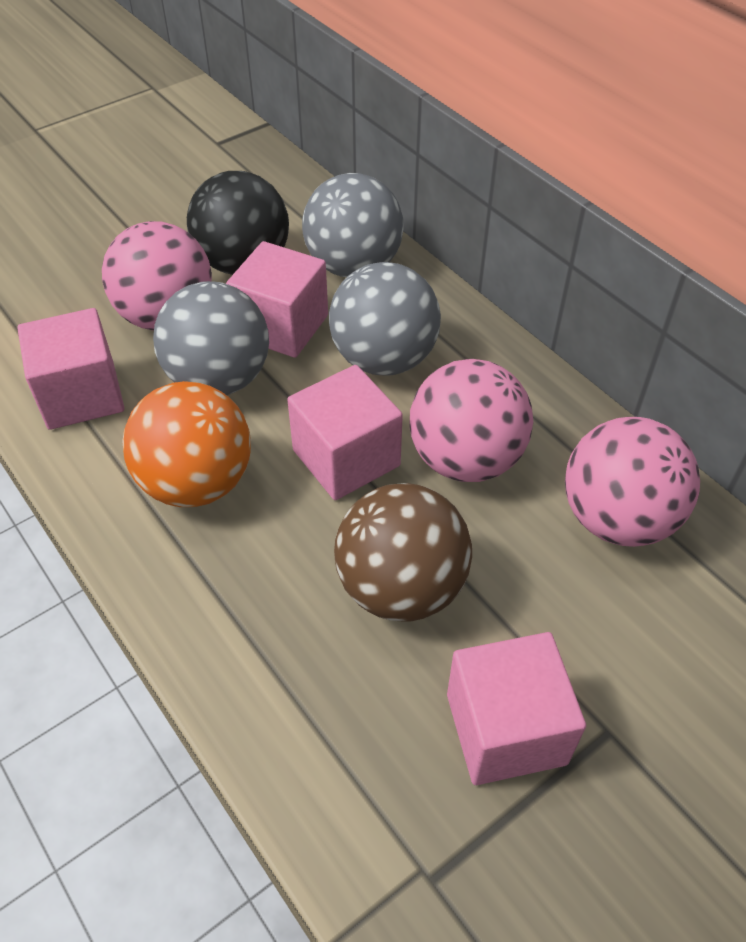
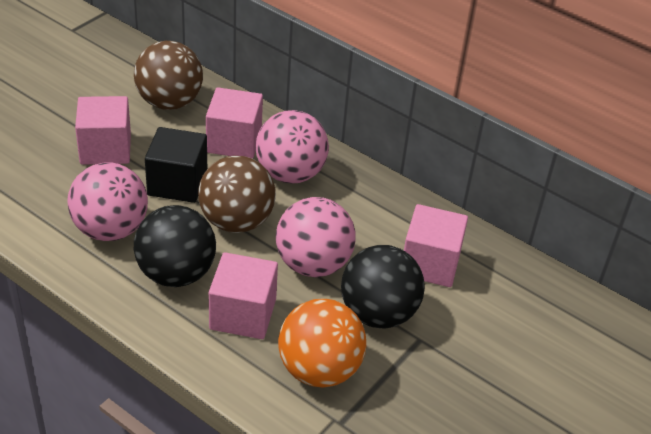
black ball: [187,171,289,275] = 1 -> [134,205,216,287] [341,245,425,328] = 2
black cube: none = 0 -> [145,127,207,203] = 1
brown ball: [334,483,472,622] = 1 -> [134,41,203,110] [198,156,276,233] = 2
grey ball: [153,281,269,395] [302,173,404,277] [329,262,441,376] = 3 -> none = 0

